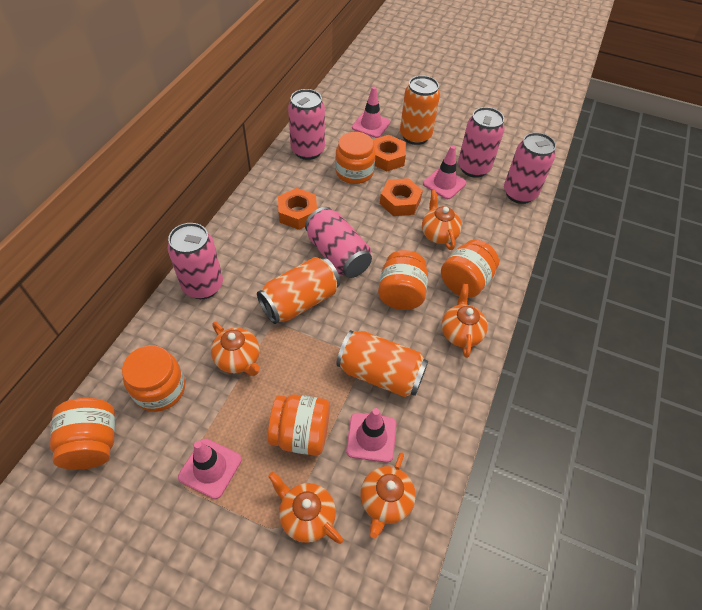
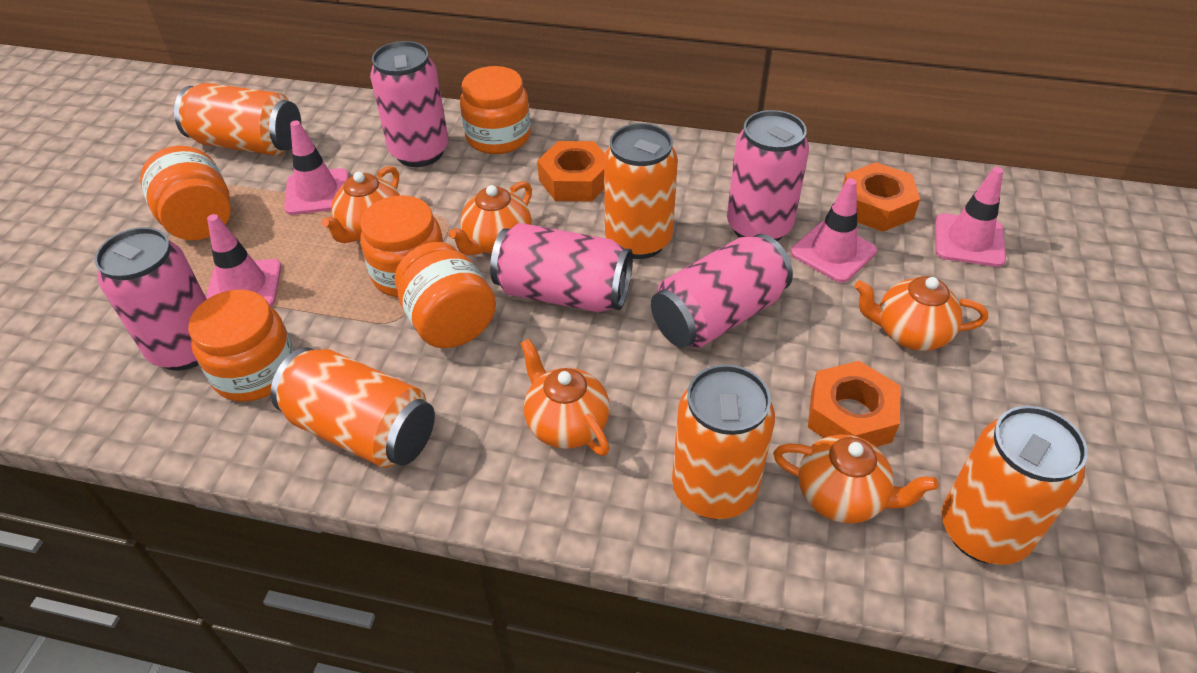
orange can: [257,257,340,324] [336,330,428,397] [400,76,440,145] = 3 -> [174,83,301,156] [270,347,435,468] [604,123,678,259] [672,364,775,519] [942,406,1088,565] = 5
orange jar: [50,398,115,470] [122,345,185,412] [268,394,330,456] [335,132,376,184] [378,250,428,310] [441,240,499,298] = 6 -> [140,146,231,240] [188,290,295,402] [360,195,444,297] [395,242,496,348] [460,66,531,154] = 5

